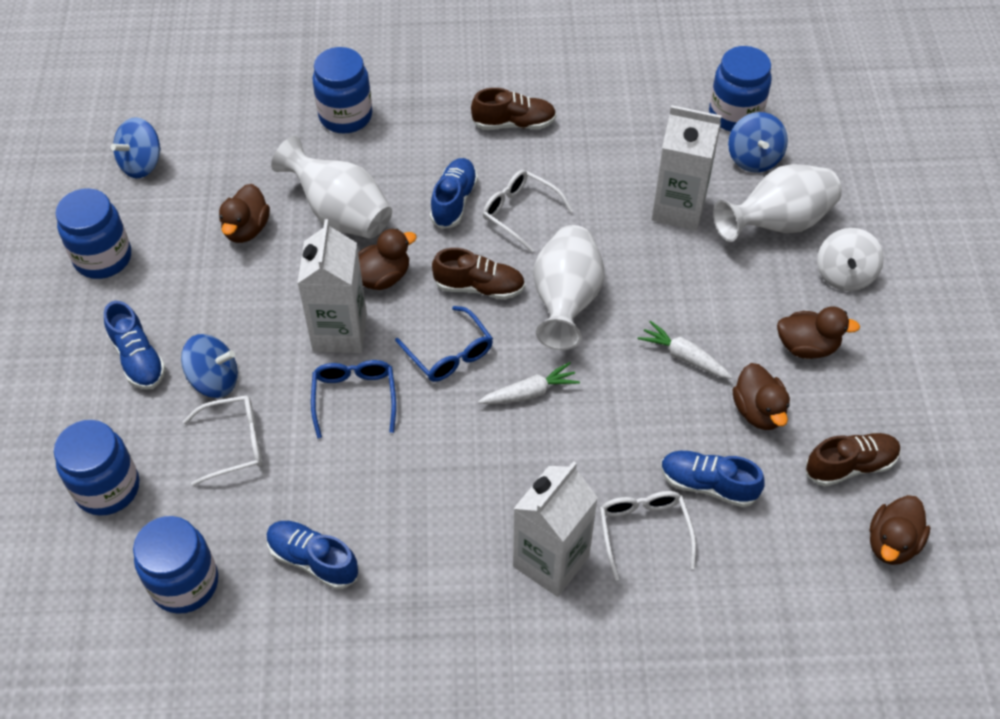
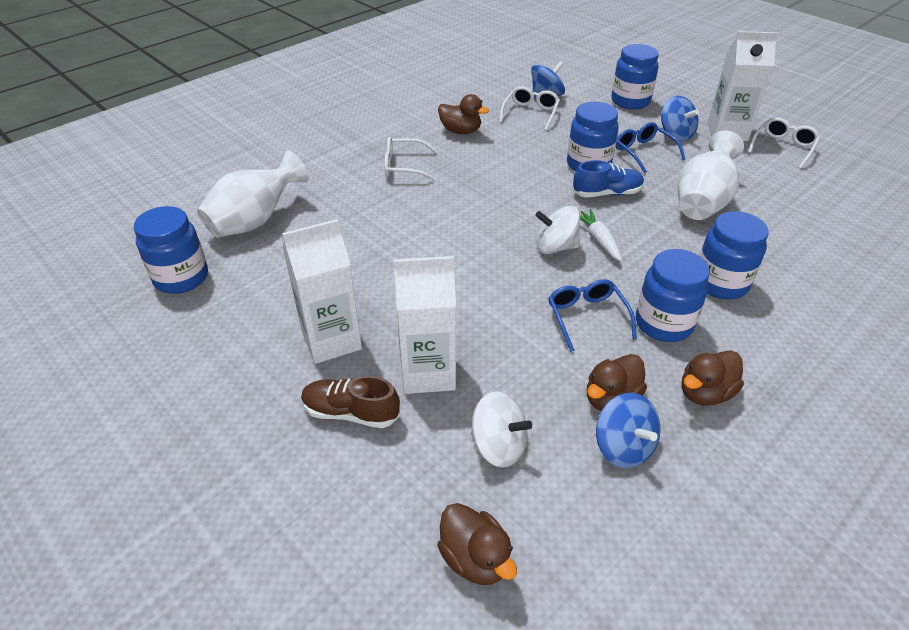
blue shoe: [104,301,166,390] [266,521,359,590] [430,158,478,229] [661,451,765,507] = 4 -> [573,160,644,197] = 1
brown duck: [219,184,270,243] [358,229,417,290] [733,363,790,430] [777,306,860,359] [869,495,930,565] = 5 -> [437,503,517,585] [438,94,489,134] [587,354,647,411] [682,351,744,405] = 4
brown shoe: [432,248,525,300] [471,88,556,130] [806,433,901,486] = 3 -> [301,376,400,428] = 1
white carrot: [478,362,580,404] [638,321,732,379] = 2 -> [580,209,622,262] = 1
white spinning top: [817,228,884,291] = 1 -> [471,392,532,468] [535,206,580,254] = 2
white vase: [271,136,392,239] [533,225,604,350] [713,164,842,242] = 3 -> [197,151,309,238] [677,130,744,220] = 2

